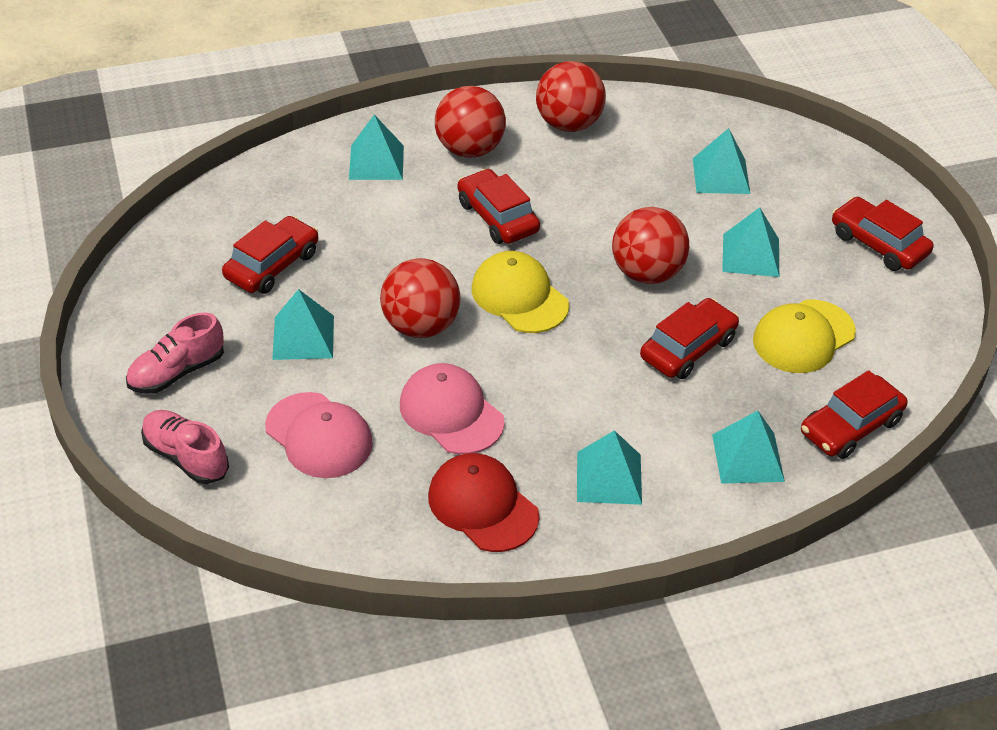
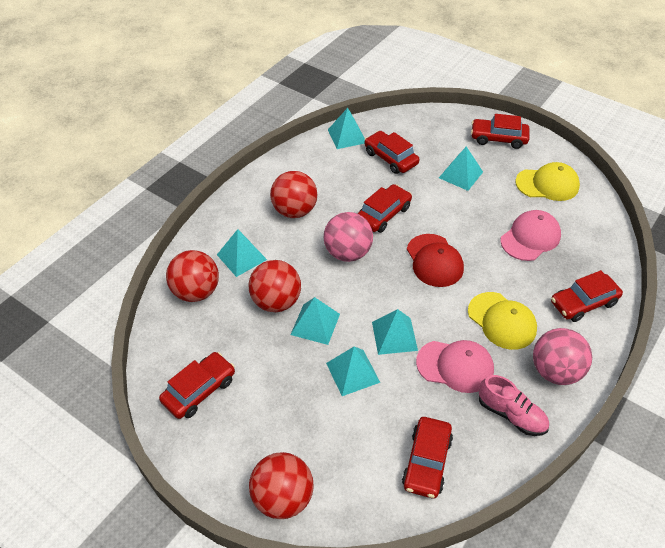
pink ball: none = 0 -> [323,212,373,262] [533,328,592,385] = 2
pink shoe: [126,312,224,394] [141,410,229,484] = 2 -> [479,375,549,436] = 1
red car: [222,216,318,294] [458,169,540,244] [640,298,739,379] [801,370,908,459] [832,197,934,271] = 5 -> [159,352,235,419] [357,184,412,233] [364,131,420,174] [402,417,453,498] [471,114,529,149] [551,270,623,322] = 6

